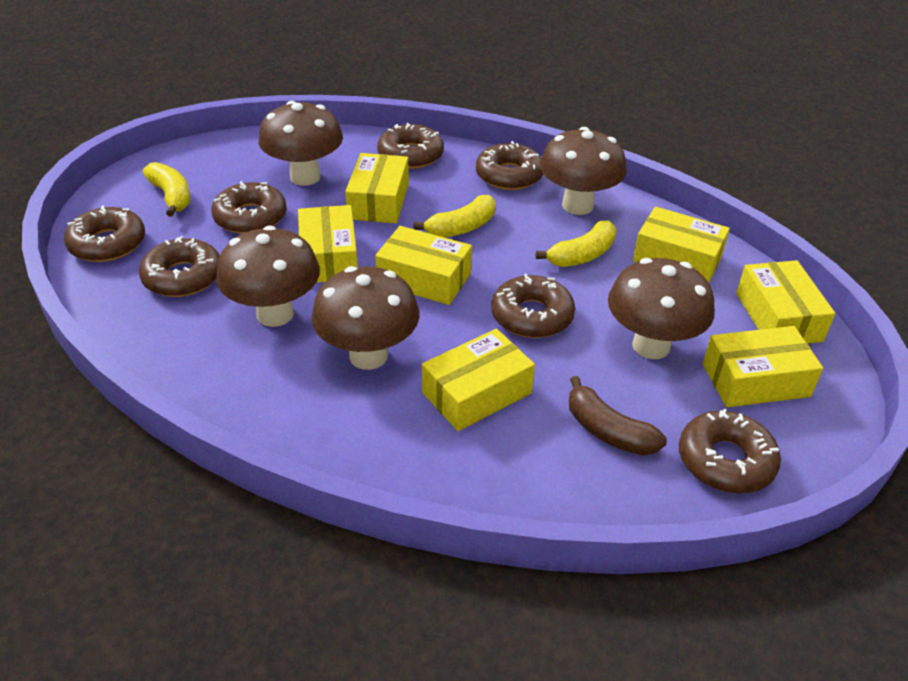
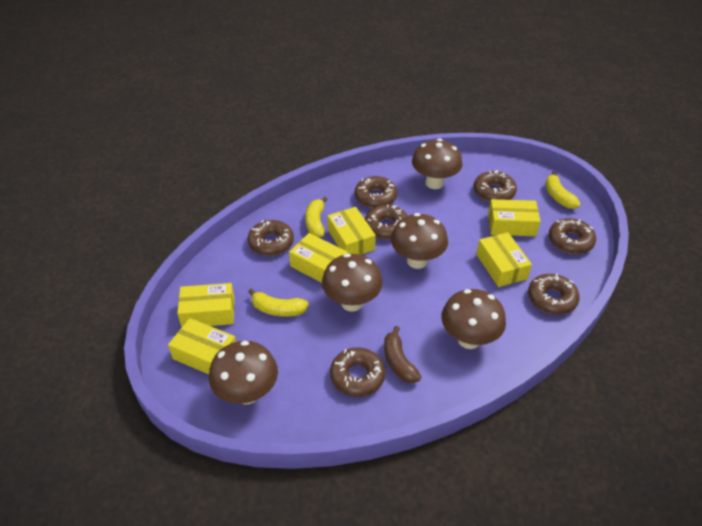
yellow box: [298,205,358,283] [345,153,409,223] [375,226,472,305] [422,329,535,431] [633,207,730,283] [703,326,823,407] [736,260,835,344] = 7 -> [168,318,236,374] [177,283,235,327] [289,233,348,283] [327,207,376,255] [476,232,532,287] [488,199,541,236] = 6

